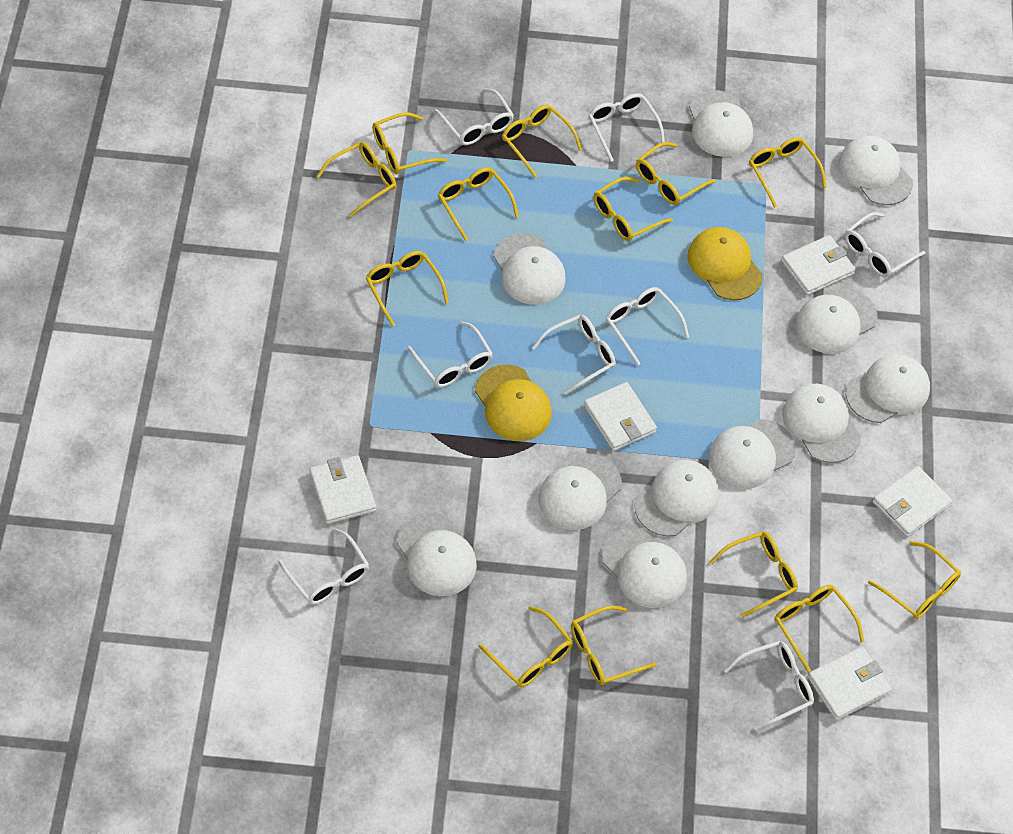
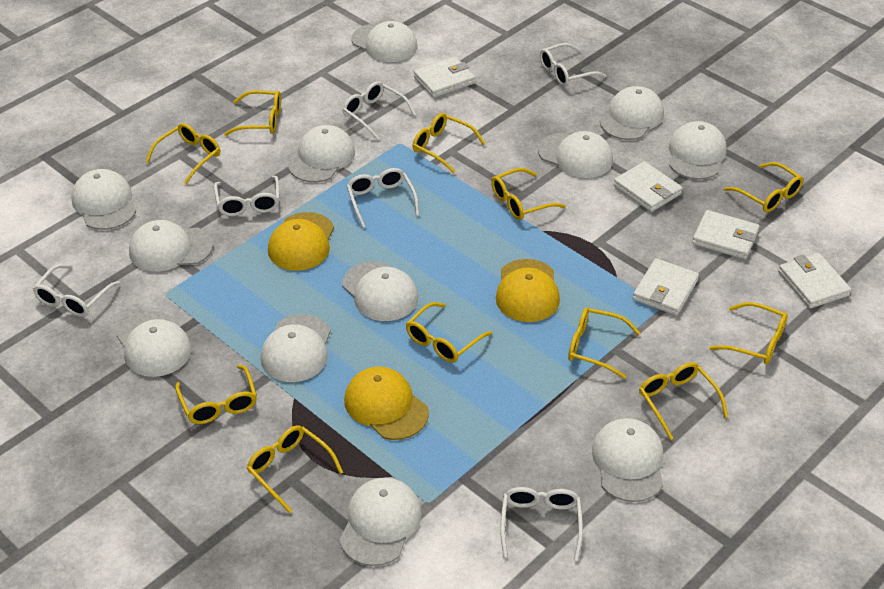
white cap: [397,513,477,596] [493,233,566,305] [538,453,622,530] [602,527,687,608] [634,460,719,537] [689,90,753,157] [709,419,795,489] [782,384,861,463] [796,288,877,354] [839,136,913,205] [846,354,930,423] = 11 -> [71,169,136,230] [116,311,191,377] [129,220,213,272] [261,314,331,382] [288,125,355,182] [339,478,422,566] [342,261,418,321] [351,21,418,62] [538,131,613,178] [592,418,663,502] [600,86,664,140] [669,121,727,180] = 12
white glasses: [278,528,369,605] [407,321,493,387] [434,88,514,145] [532,315,616,395] [588,93,665,162] [606,287,689,366] [724,641,814,730] [845,212,925,277] = 8 -> [33,264,120,317] [214,176,280,216] [342,81,416,139] [347,168,419,228] [500,487,583,561] [540,43,607,86] = 6
yellow cap: [475,364,552,441] [687,227,763,300] = 2 -> [268,212,334,271] [344,366,429,440] [496,259,560,322] = 3
yellow glasses: [316,142,396,217] [366,251,449,327] [372,112,447,174] [438,167,519,241] [479,606,573,687] [502,105,582,178] [571,606,657,685] [594,177,673,241] [636,142,716,205] [710,531,798,618] [749,137,827,208] [775,585,864,672] [868,541,961,619] = 13 -> [146,123,220,184] [175,365,257,424] [224,90,281,136] [247,425,343,513] [406,302,492,363] [412,113,485,173] [491,168,566,220] [568,307,641,379] [639,362,728,440] [709,302,788,364] [724,162,804,212] = 11

